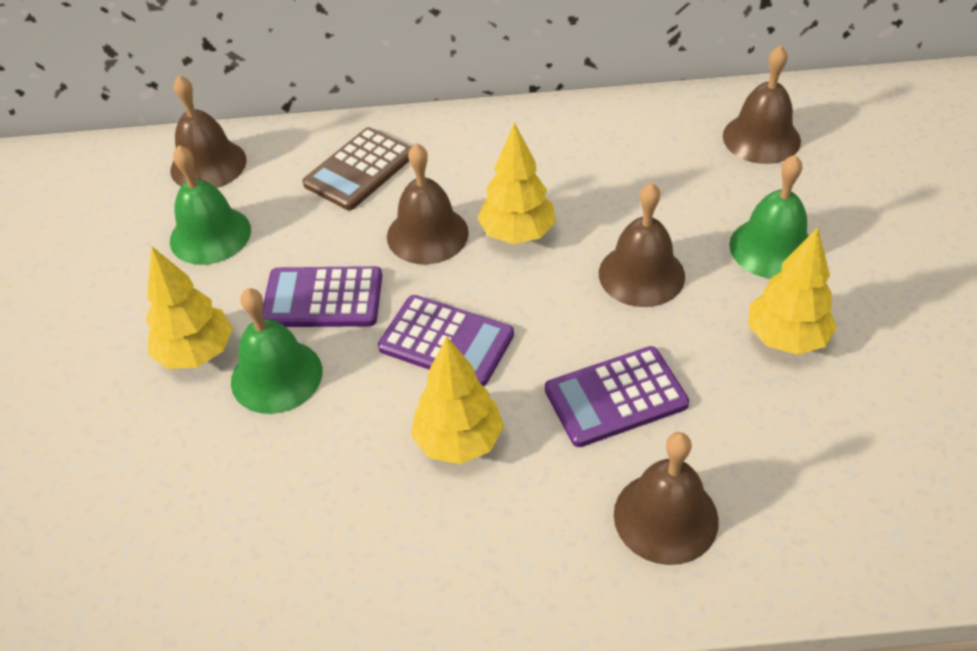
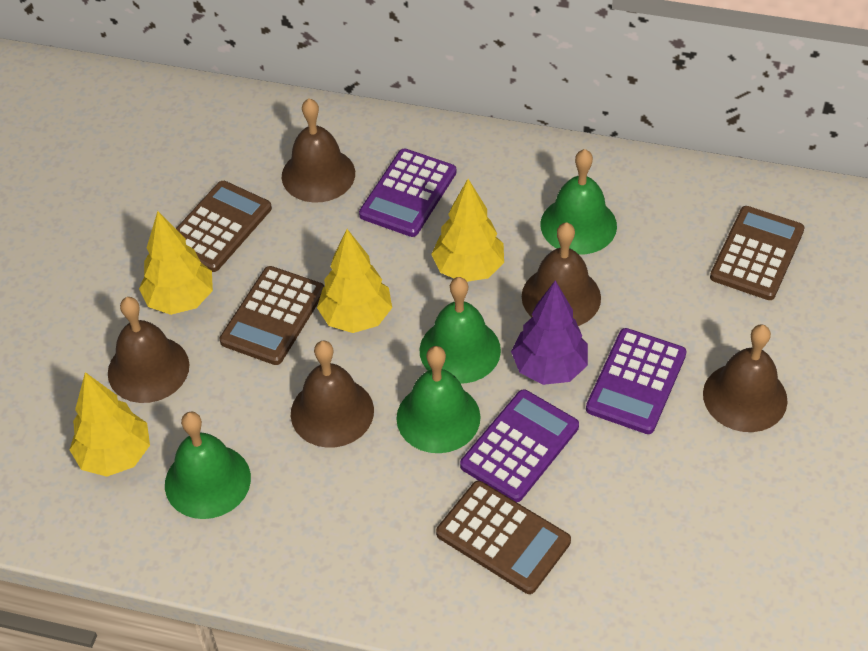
brown calculator: [302,127,411,210] = 1 -> [176,181,272,272] [220,266,324,365] [436,481,571,594] [710,206,804,300] = 4
green bell: [170,145,251,265] [231,288,322,414] [729,155,809,279] = 3 -> [165,411,251,519] [396,346,481,453] [420,277,501,384] [540,149,617,254] = 4
purple tree: none = 0 -> [511,281,588,385] = 1

